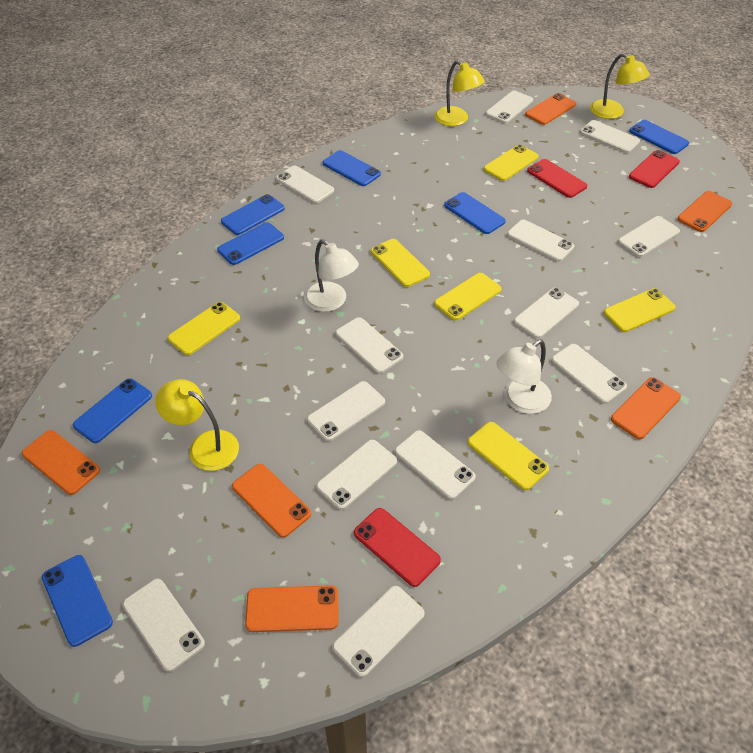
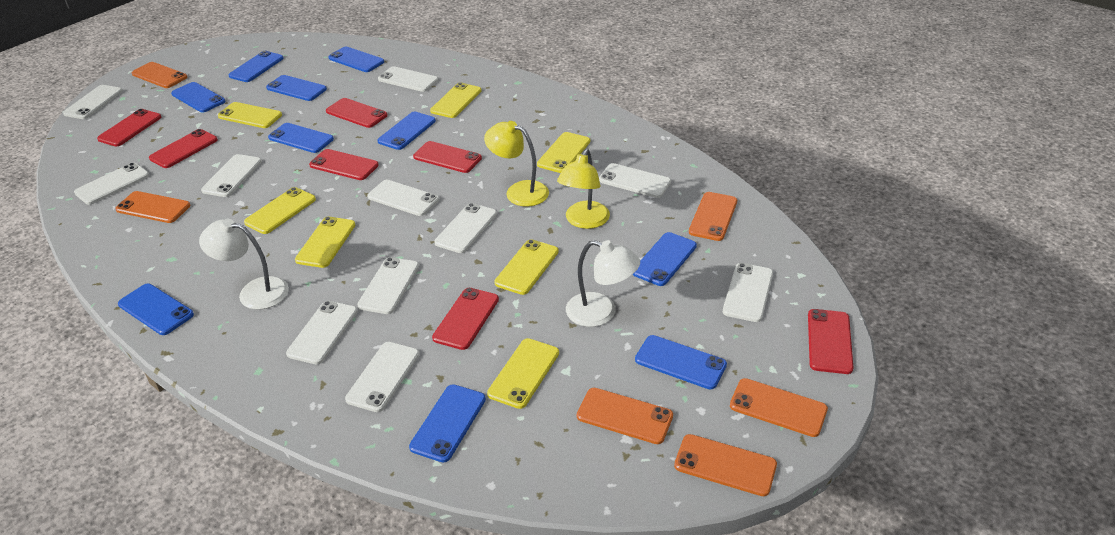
blue phone: [42,555,113,647] [73,378,152,443] [217,222,284,265] [221,194,285,235] [323,150,381,186] [444,192,506,234] [629,120,689,154] = 7 -> [118,284,194,335] [171,82,226,112] [229,51,284,82] [266,75,327,101] [268,123,334,153] [328,47,384,72] [377,112,436,150] [409,384,486,463] [633,232,697,286] [635,335,727,389] = 10
red phone: [354,508,441,587] [527,159,587,198] [629,150,680,188] = 3 -> [97,109,161,146] [149,129,218,168] [309,149,379,180] [326,98,388,128] [413,141,482,173] [432,288,499,350] [808,309,854,374] = 7
white phone: [123,579,205,672] [276,166,334,203] [307,381,385,441] [316,440,397,510] [333,586,425,677] [335,317,403,374] [395,430,476,500] [486,91,533,123] [507,220,574,262] [514,287,579,338] [551,344,627,404] [580,120,640,153] [618,216,680,257] = 13 -> [63,85,123,119] [74,163,149,205] [201,154,262,197] [286,301,358,364] [345,342,419,412] [357,257,419,314] [367,180,439,216] [378,66,438,92] [434,203,497,253] [599,163,671,198] [723,263,773,322] = 11
yellow lamp: [155,379,239,471] [435,60,485,126] [590,53,650,119] = 3 -> [484,121,549,207] [557,149,610,229] = 2
yellow phone: [168,302,240,355] [371,239,430,287] [434,273,502,321] [468,422,549,490] [484,144,539,181] [604,288,676,332] = 6 -> [218,102,282,128] [244,187,316,234] [295,217,355,268] [430,82,482,118] [487,338,559,409] [494,239,559,295] [537,132,590,173] = 7

